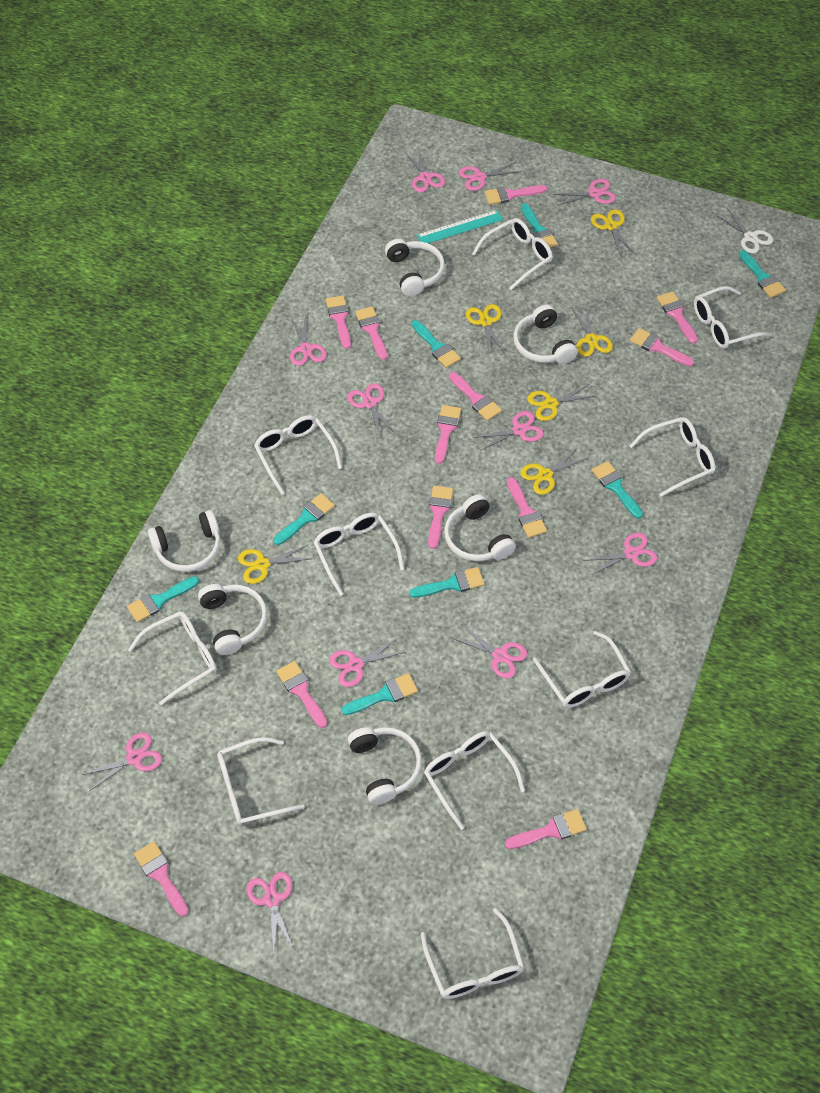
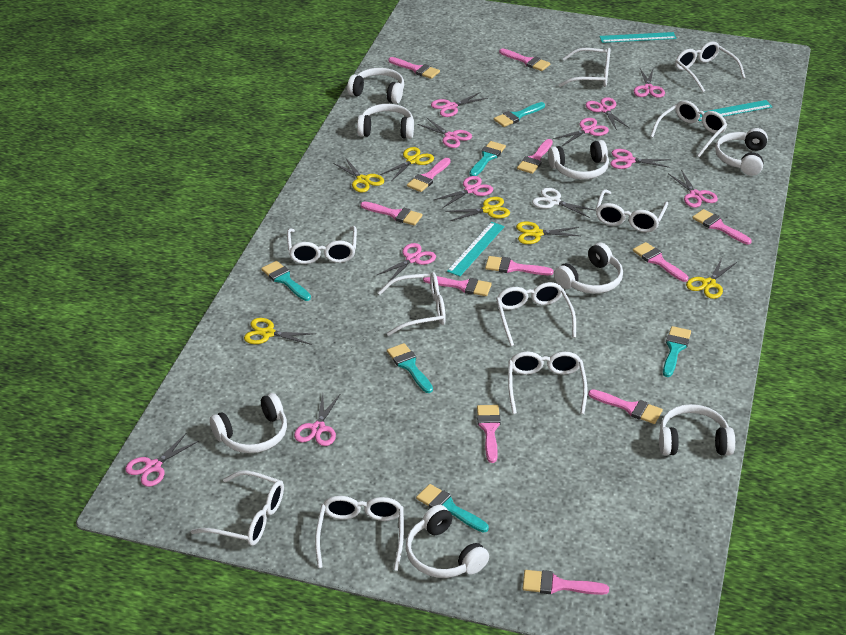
turquoise brush: [127,576,199,622] [273,493,335,545] [341,673,418,715] [410,567,484,598] [412,320,461,368] [521,203,558,248] [592,461,643,519] [739,250,786,298] = 8 -> [261,261,311,301] [387,343,433,393] [416,484,489,533] [469,141,506,176] [494,102,545,127] [663,326,691,377] = 6
turquoise ruler: [417,210,503,243] = 1 -> [447,222,505,276] [599,32,677,43] [698,100,772,121] = 3
white headphones: [148,510,220,572] [198,584,267,655] [348,727,422,805] [385,239,445,296] [444,494,516,561] [514,304,578,364] = 6 -> [210,393,287,453] [347,68,404,104] [357,104,414,139] [406,505,489,578] [548,140,609,179] [554,243,623,294] [659,404,735,456] [715,128,768,176] = 8

